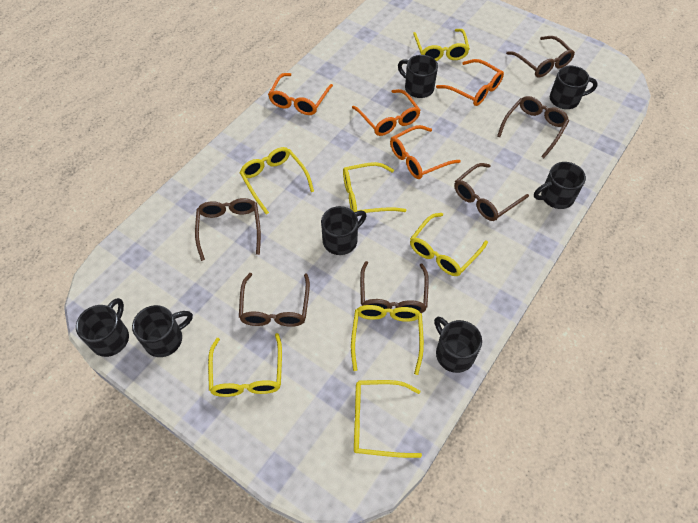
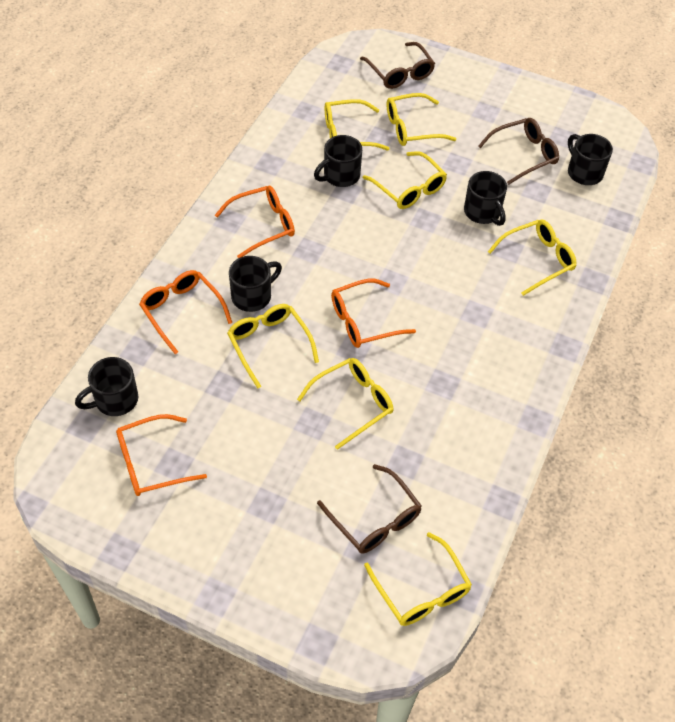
black mug: [76,298,129,357] [132,305,193,357] [321,206,367,255] [398,55,438,98] [434,317,482,373] [534,162,586,209] [550,66,598,109] = 7 -> [75,357,138,416] [229,256,282,312] [314,135,362,187] [464,171,507,226] [568,134,613,185] = 5
brown glasses: [195,198,261,261] [239,273,310,327] [360,261,429,313] [454,163,529,221] [497,96,569,158] [506,36,575,77] = 6 -> [317,464,422,554] [360,42,435,89] [478,118,559,185] = 3

